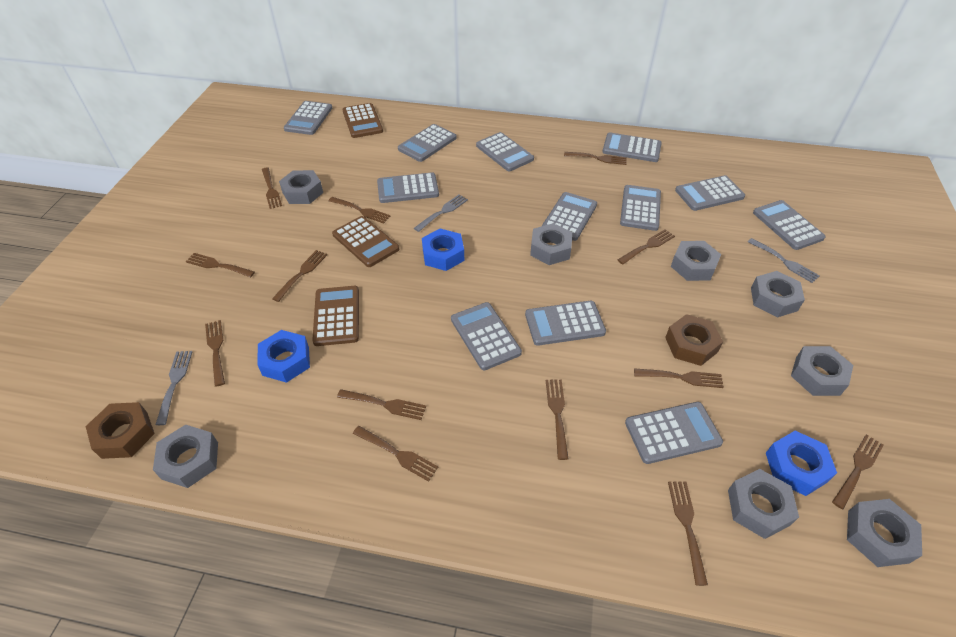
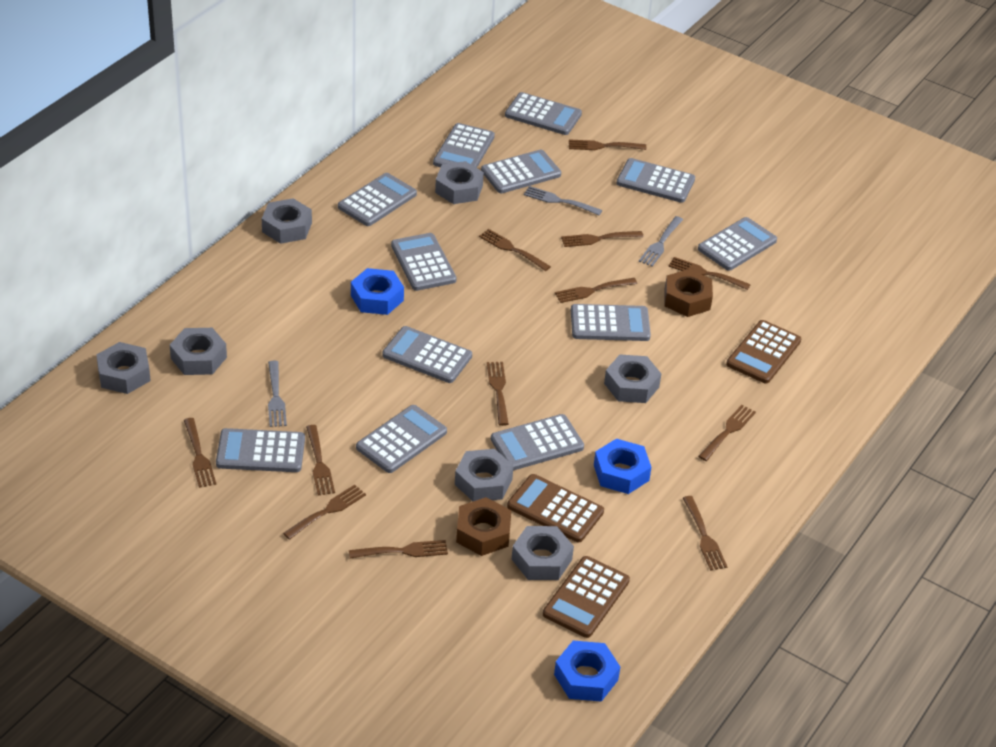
brown fork: [185,253,255,277] [205,320,225,387] [262,167,282,209] [272,250,327,302] [329,197,391,224] [337,389,426,420] [353,426,438,482] [546,379,569,460] [564,152,627,165] [618,229,675,264] [634,368,724,388] [668,481,708,586] [832,434,884,509] = 13 -> [184,418,216,488] [283,485,366,540] [306,425,335,495] [349,540,448,559] [479,229,551,271] [487,362,509,426] [555,278,637,303] [561,231,643,247] [569,139,646,150] [669,257,751,290] [683,496,728,571] [698,405,756,461] = 12
grey nut: [153,425,218,488] [279,170,323,204] [530,223,572,265] [671,241,721,281] [728,469,799,539] [751,271,805,318] [791,346,853,396] [847,499,922,567] = 8 -> [96,342,151,394] [170,328,227,375] [262,198,312,244] [435,161,484,204] [455,449,514,501] [511,526,574,580] [604,354,661,403] = 7

